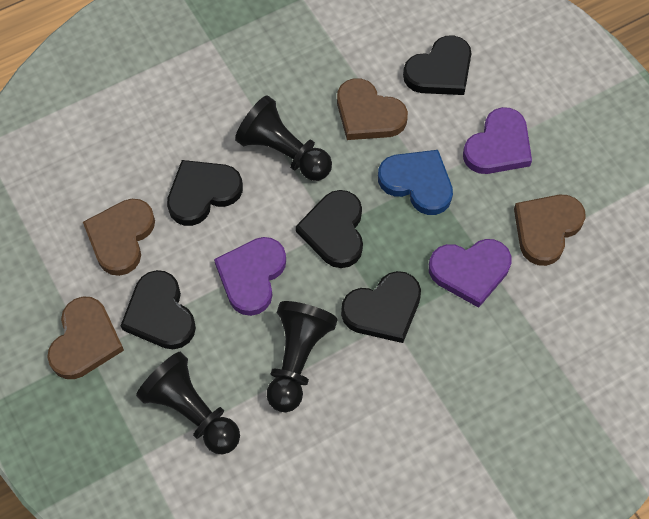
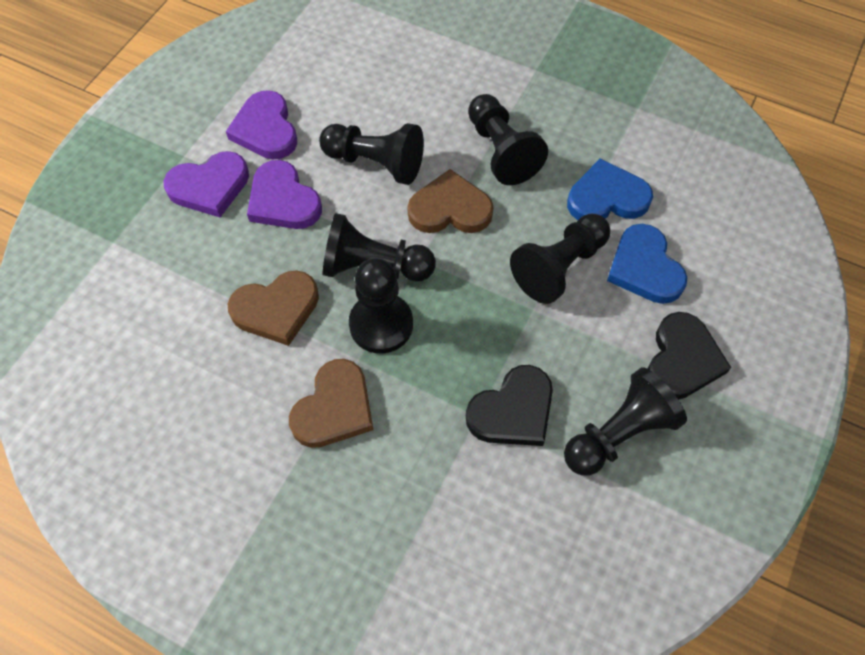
black heart: [121,270,196,349] [167,160,243,226] [296,190,363,268] [341,271,421,343] [403,35,471,95] = 5 -> [466,365,553,446] [648,312,731,399] = 2
black pawn: [136,352,240,454] [235,95,332,181] [267,301,337,412] = 3 -> [319,123,424,185] [323,213,436,282] [349,258,413,354] [468,94,548,185] [510,214,610,304] [564,367,687,475] = 6
blue heart: [378,150,453,215] = 1 -> [567,159,653,220] [607,224,687,304] = 2
brown heart: [47,297,124,379] [83,199,155,276] [337,78,408,140] [514,195,586,266] = 4 -> [228,270,319,346] [289,359,373,448] [407,169,494,233] = 3

